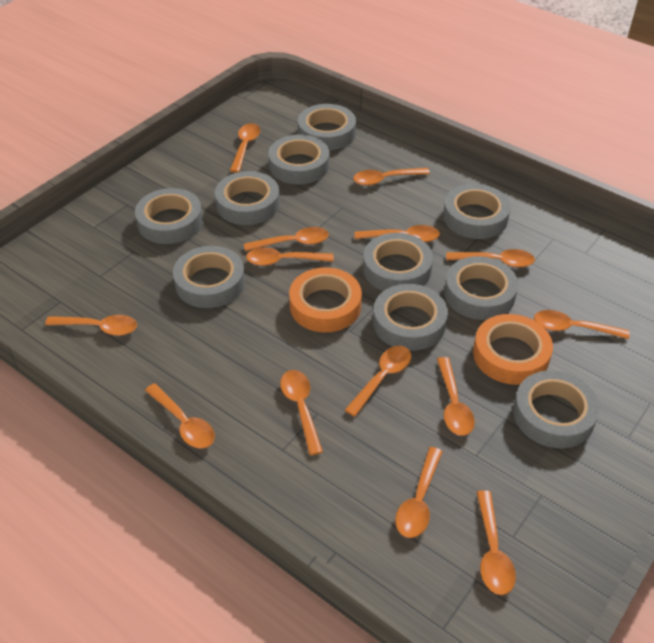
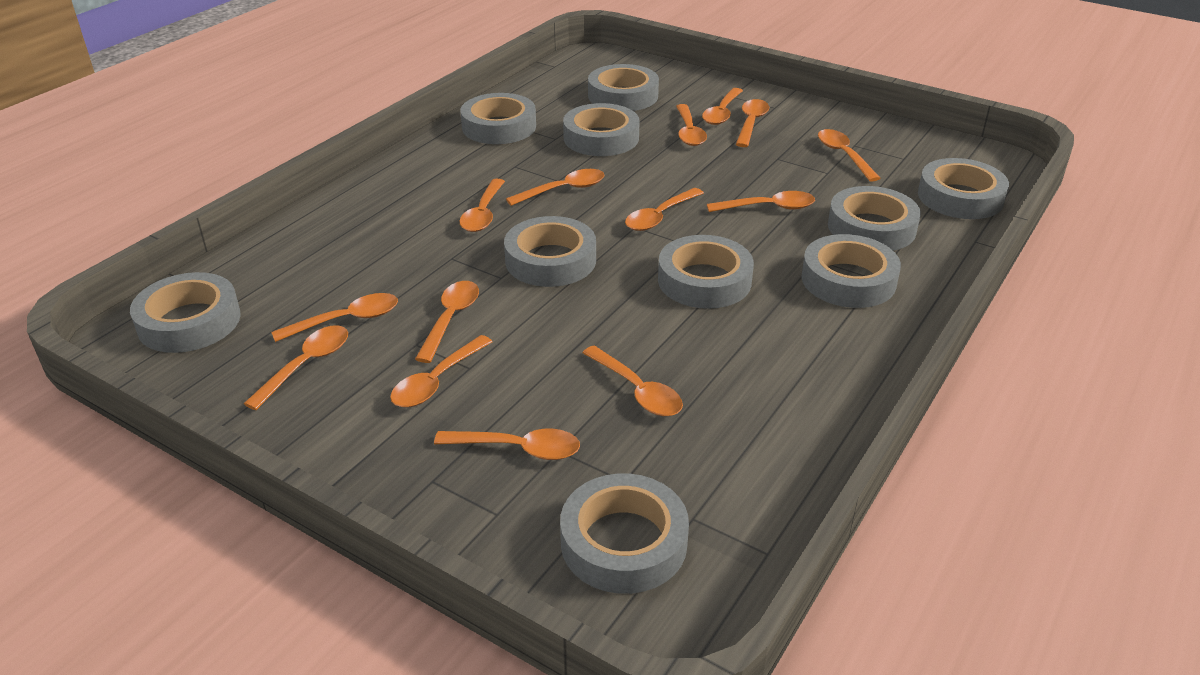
orange tape: [289,267,362,332] [473,314,553,385] = 2 -> none = 0

